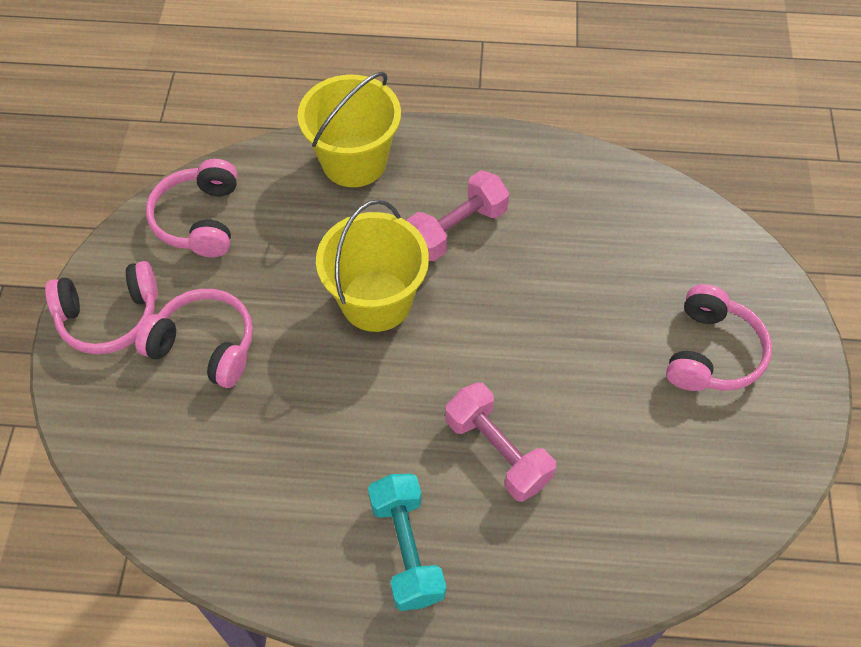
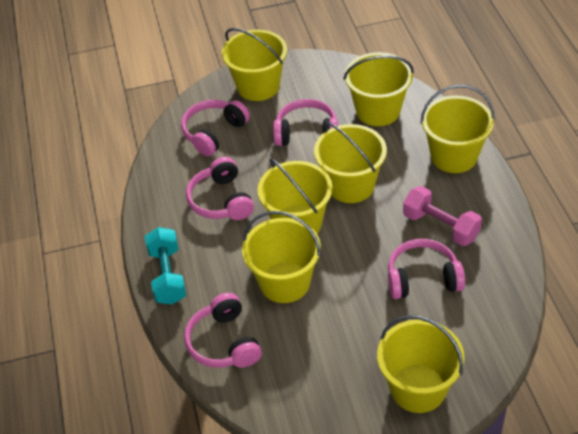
pink dumbbell: [406,170,509,261] [445,382,556,502] = 2 -> [403,186,482,246] = 1
pink headphones: [45,261,158,354] [135,289,253,388] [146,159,238,257] [666,284,772,391] = 4 -> [181,100,250,156] [184,293,262,368] [186,157,254,220] [273,99,338,146] [388,239,465,299] = 5
yellow bucket: [298,72,401,187] [316,199,429,332] = 2 -> [222,28,287,101] [242,211,321,303] [258,158,332,234] [314,122,387,203] [343,52,414,126] [377,315,465,413] [420,84,495,173] = 7

